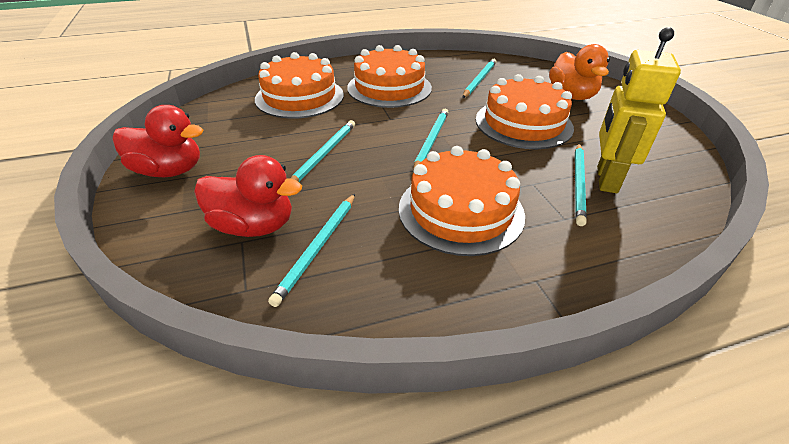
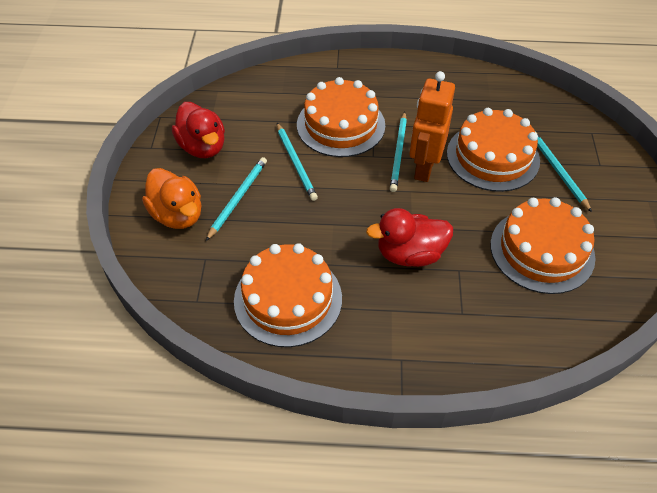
orange robot: none = 0 -> [409,71,455,182] = 1
turquoise pencil: [268,194,355,307] [290,120,355,182] [413,109,449,171] [462,59,496,98] [575,144,587,226] = 5 -> [206,157,267,241] [277,123,318,201] [390,112,407,192] [535,131,592,212] = 4
yellow robot: [597,27,681,193] = 1 -> none = 0

